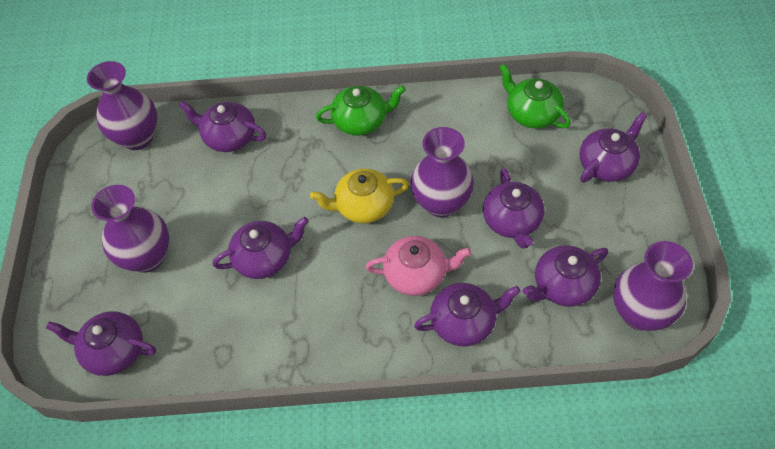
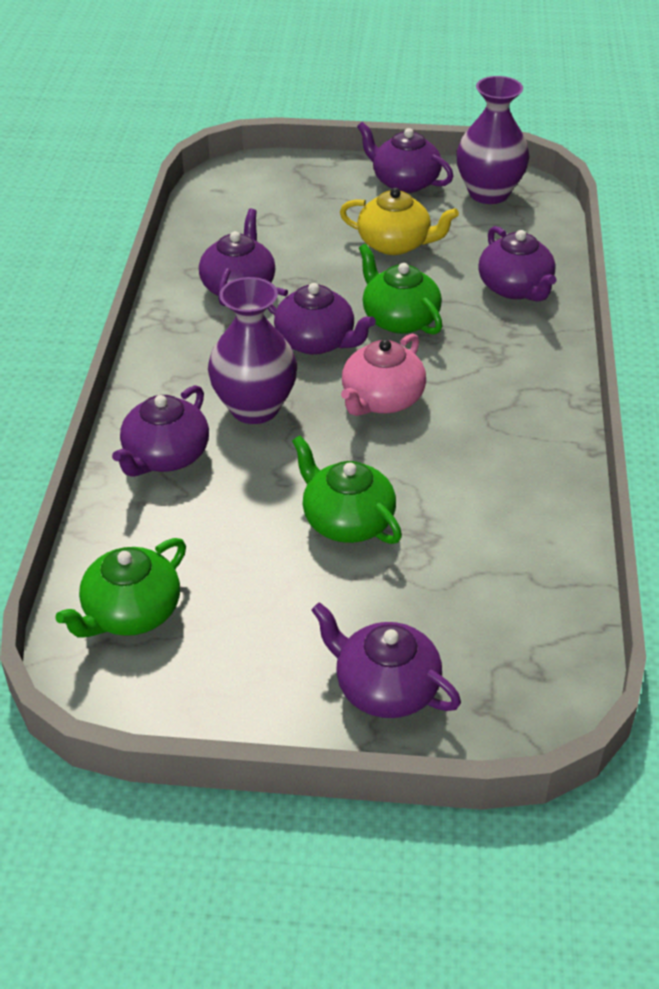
green teapot: [316,85,406,136] [499,64,571,128] = 2 -> [55,538,186,637] [292,436,402,544] [359,244,443,335] = 3
purple teapot: [46,311,156,376] [178,101,266,152] [213,217,309,279] [414,283,521,346] [483,168,545,249] [523,245,608,307] [579,112,647,182] = 7 -> [112,385,209,477] [199,209,276,306] [267,283,376,355] [311,602,461,718] [357,122,453,193] [478,226,557,302] = 6
purple vase: [87,61,157,150] [91,185,169,273] [410,127,474,217] [613,241,693,331] = 4 -> [208,277,297,424] [456,76,530,204] = 2

